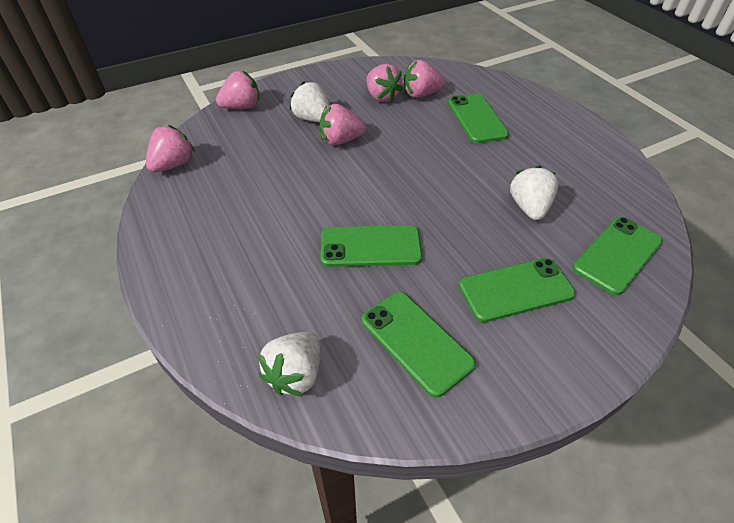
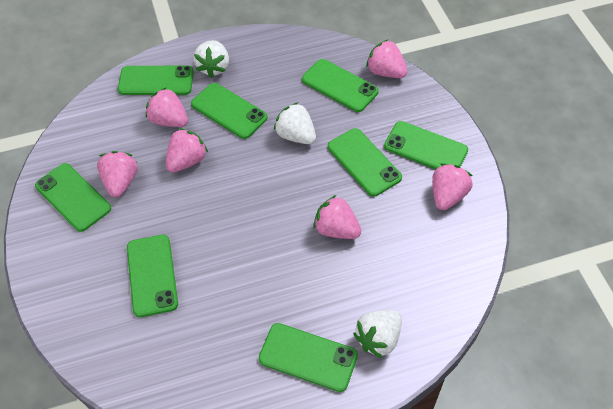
green phone: [321,225,422,267] [362,292,476,398] [448,94,509,143] [459,258,575,322] [573,217,662,295] = 5 -> [35,163,111,232] [118,66,194,95] [127,235,178,317] [191,83,268,139] [259,323,358,392] [302,59,379,112] [328,128,402,197] [384,121,468,170] = 8
pink strawberry: [146,125,195,172] [216,71,260,109] [320,104,366,145] [366,64,403,102] [404,60,445,98] = 5 -> [97,151,138,197] [146,87,188,127] [166,128,208,172] [313,195,361,239] [366,40,408,78] [432,163,472,210] = 6

